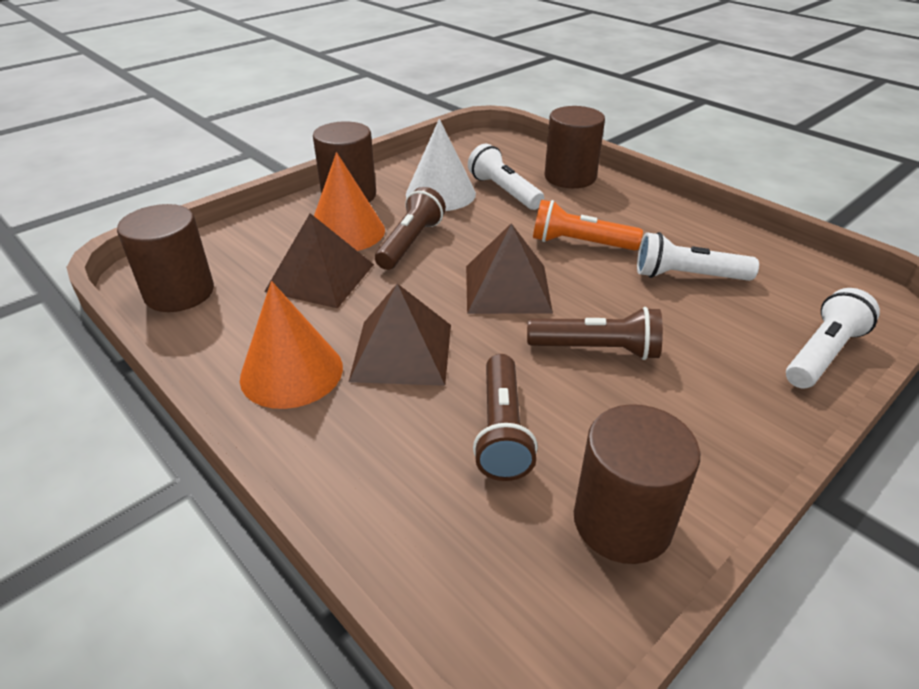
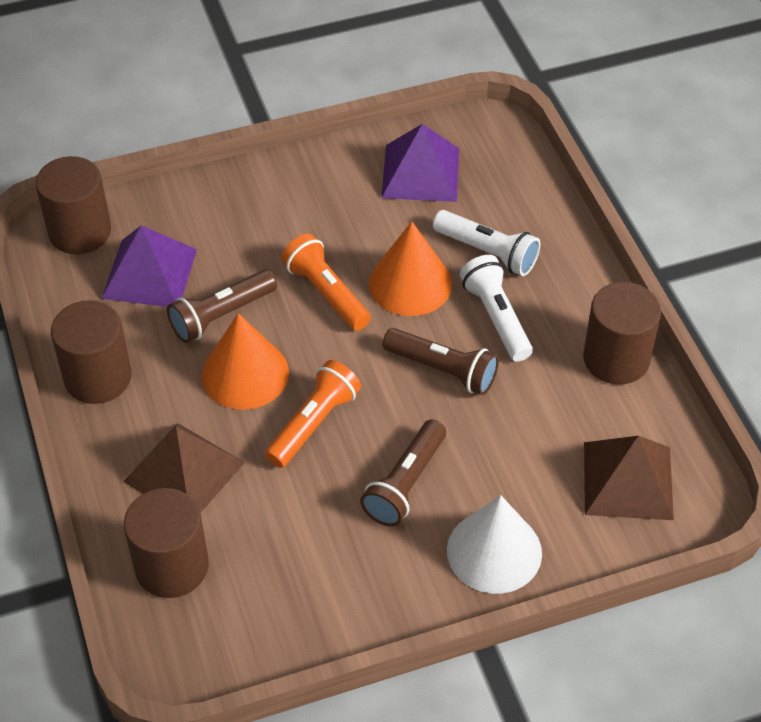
brown pyramid: [264,213,374,309] [349,283,451,386] [466,223,553,314] = 3 -> [123,423,245,513] [584,436,674,520] = 2
orange flashlight: [533,200,643,251] = 1 -> [265,360,361,468] [282,234,371,331] = 2
purple pyramid: none = 0 -> [101,225,197,307] [381,124,459,202] = 2
white flashlight: [468,143,544,210] [637,232,759,281] [786,288,880,388] = 3 -> [433,210,540,276] [460,255,533,362] = 2

